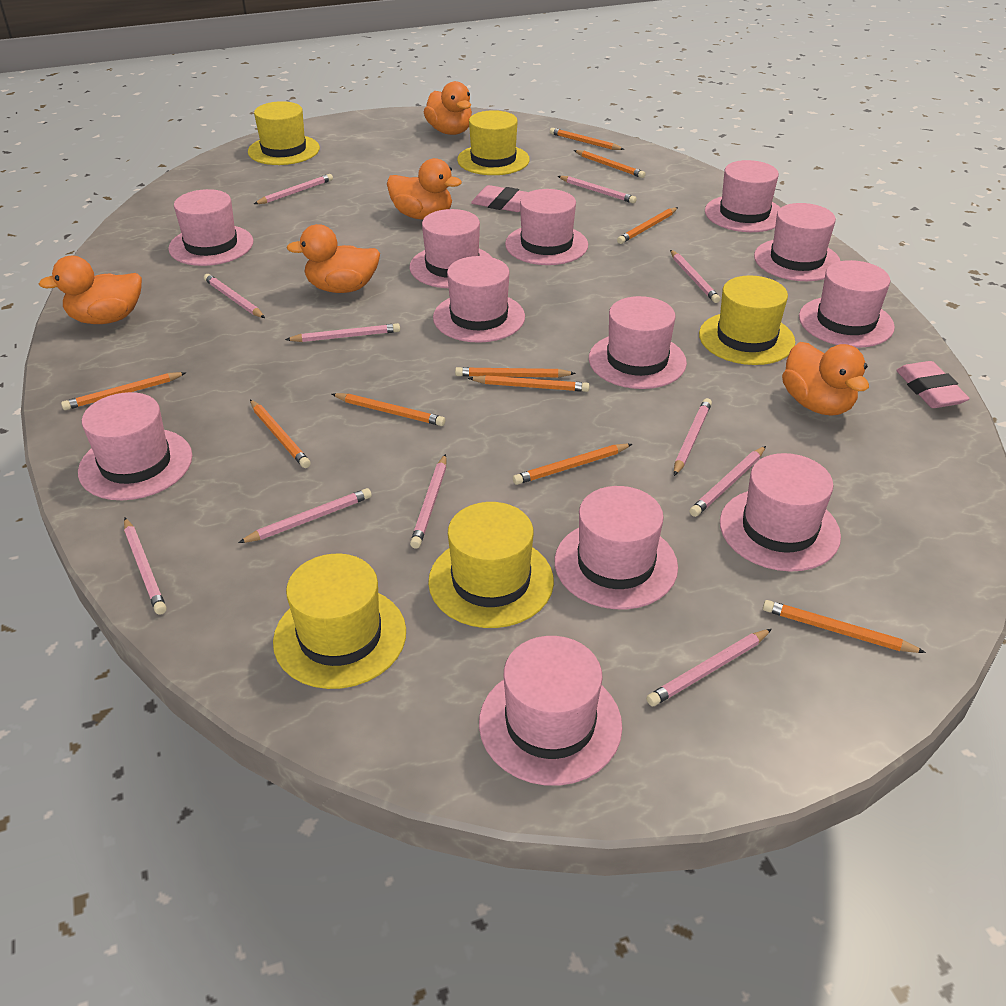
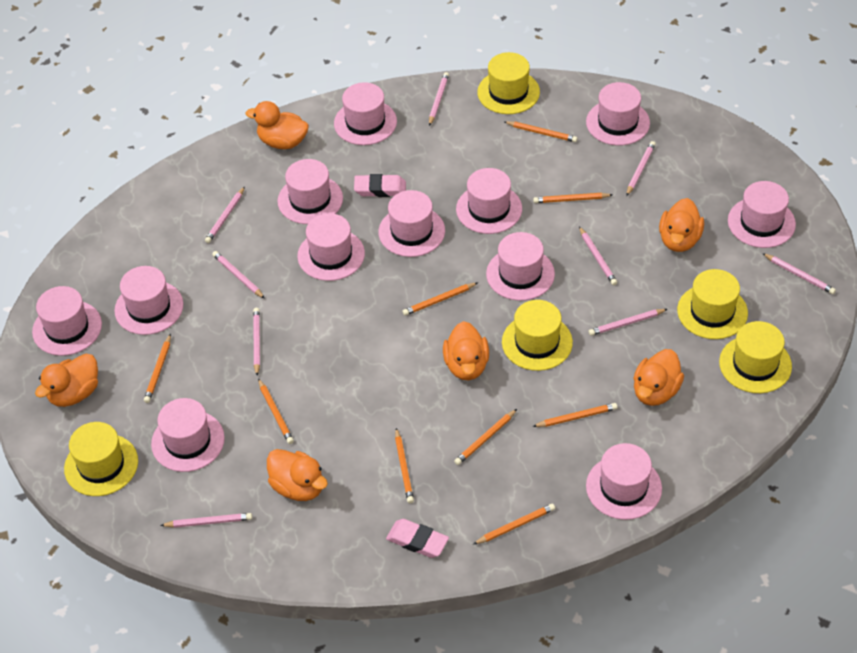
orange duck: [39,256,142,324] [286,224,380,293] [387,158,462,220] [424,81,472,135] [782,342,869,416] = 5 -> [35,354,98,407] [246,101,309,149] [267,449,328,501] [443,321,489,380] [633,349,684,406] [659,198,704,252] = 6
orange pencil: [61,372,187,410] [250,400,311,468] [332,393,445,426] [455,367,576,378] [468,375,590,392] [513,444,632,485] [550,128,625,150] [574,150,645,178] [617,207,678,244] [763,600,926,653] = 10 -> [144,334,171,403] [258,378,294,444] [395,428,414,503] [403,283,477,316] [454,409,517,465] [473,503,555,544] [505,121,578,142] [532,403,618,427] [533,193,612,203] = 9
pink pencil: [124,518,167,615] [204,274,265,318] [238,488,372,543] [254,174,333,204] [285,323,400,342] [410,454,446,549] [558,176,637,203] [646,629,772,706] [670,250,720,303] [674,398,712,476] [689,446,766,517] = 11 -> [160,513,252,528] [205,187,245,243] [212,251,265,299] [253,308,260,376] [429,72,449,126] [579,227,617,285] [589,309,667,336] [626,141,656,196] [762,253,836,294] = 9

